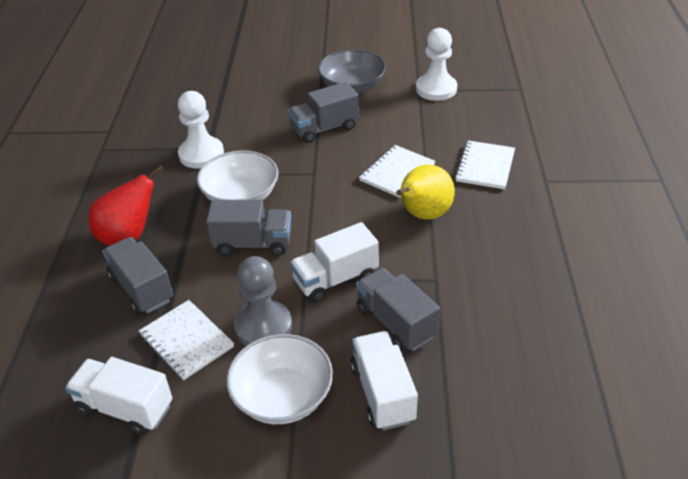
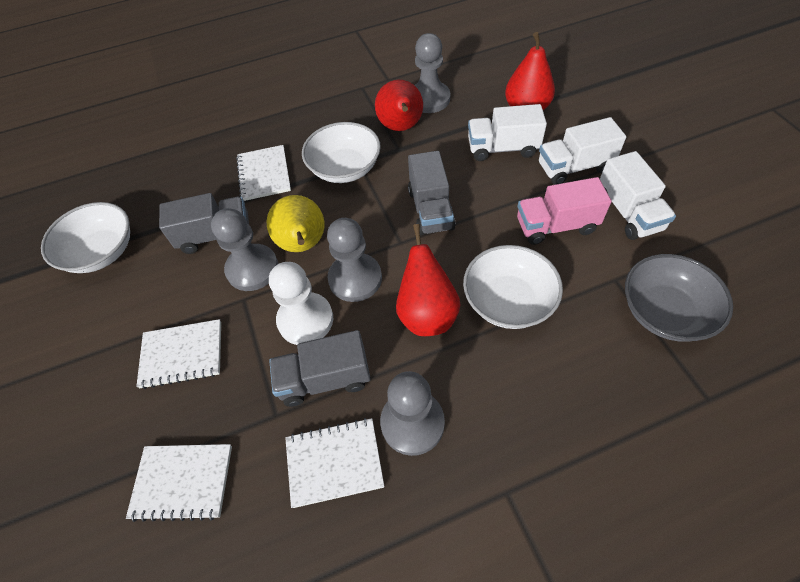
grey pawn: [234,256,292,346] = 1 -> [211,208,278,291] [327,218,382,302] [380,371,445,456] [414,33,450,113] = 4
grey truck: [102,237,173,314] [206,200,291,256] [288,82,359,143] [356,268,440,352] = 4 -> [159,193,249,254] [269,330,371,407] [408,151,455,235] = 3
pink truck: none = 0 -> [517,177,612,245] = 1
red pear: [89,165,164,246] = 1 -> [375,80,423,131] [396,224,461,336] [505,32,555,110] = 3
white bowl: [197,150,279,201] [226,334,333,424] = 2 -> [41,202,130,273] [302,122,381,183] [463,245,563,329] = 3
white notebook: [139,300,234,380] [359,145,435,198] [455,141,515,189] = 3 -> [126,444,232,522] [136,319,221,389] [236,145,291,201] [285,418,384,508] = 4
white pawn: [178,91,224,169] [416,28,457,101] = 2 -> [269,262,333,345] = 1

